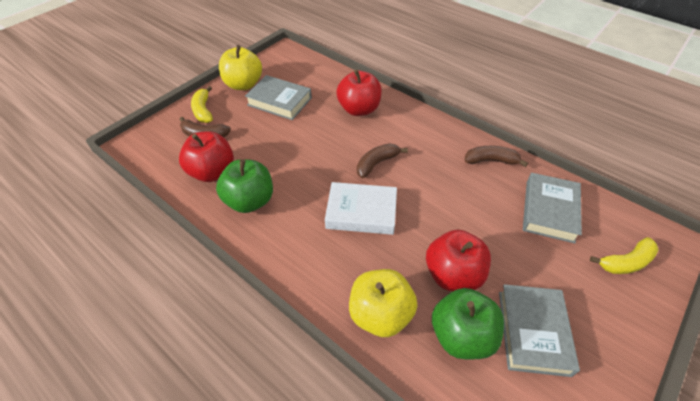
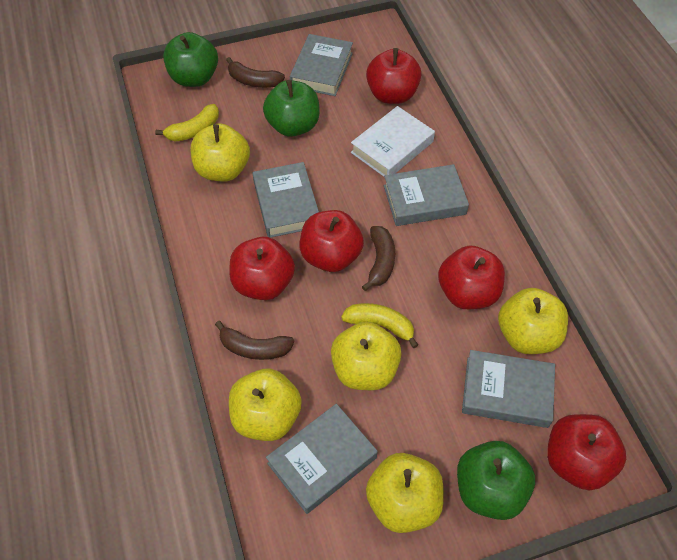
green apple: [216,159,273,213] [432,288,504,359] = 2 -> [163,32,218,87] [263,80,320,137] [457,441,535,520] = 3
grey book: [245,75,312,120] [499,284,580,377] [523,173,582,243] = 3 -> [253,162,319,238] [266,404,378,514] [290,34,353,96] [384,164,469,226] [462,350,555,428] = 5
red apple: [179,131,234,182] [337,70,382,116] [426,230,491,291] = 3 -> [230,237,295,300] [299,210,364,272] [366,48,421,104] [438,246,505,309] [547,414,626,491] = 5
yellow apple: [219,45,262,90] [349,269,418,337] = 2 -> [191,123,250,182] [229,369,302,441] [331,322,401,390] [366,453,444,533] [498,288,568,354] = 5

